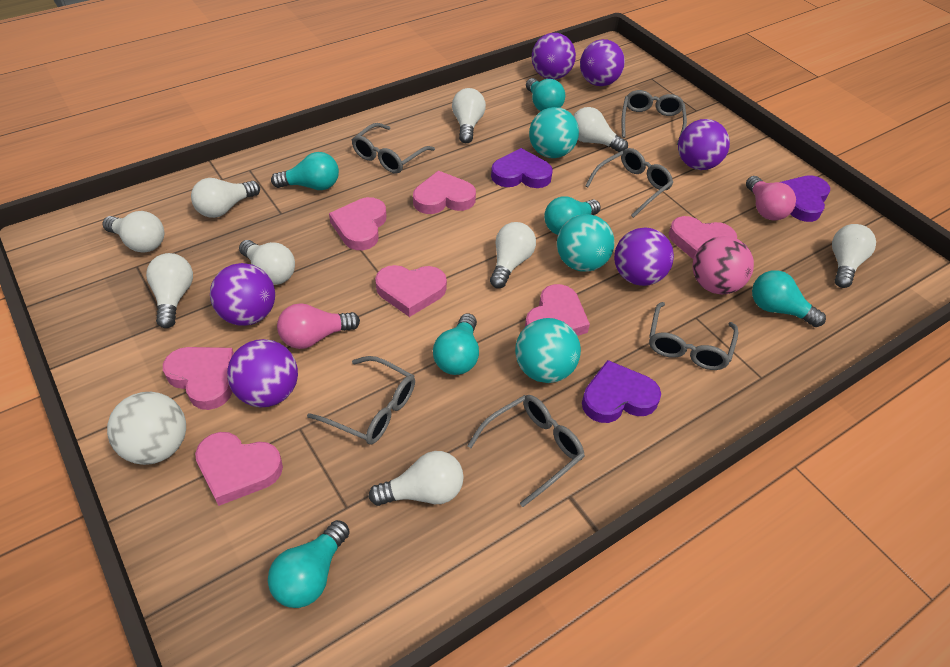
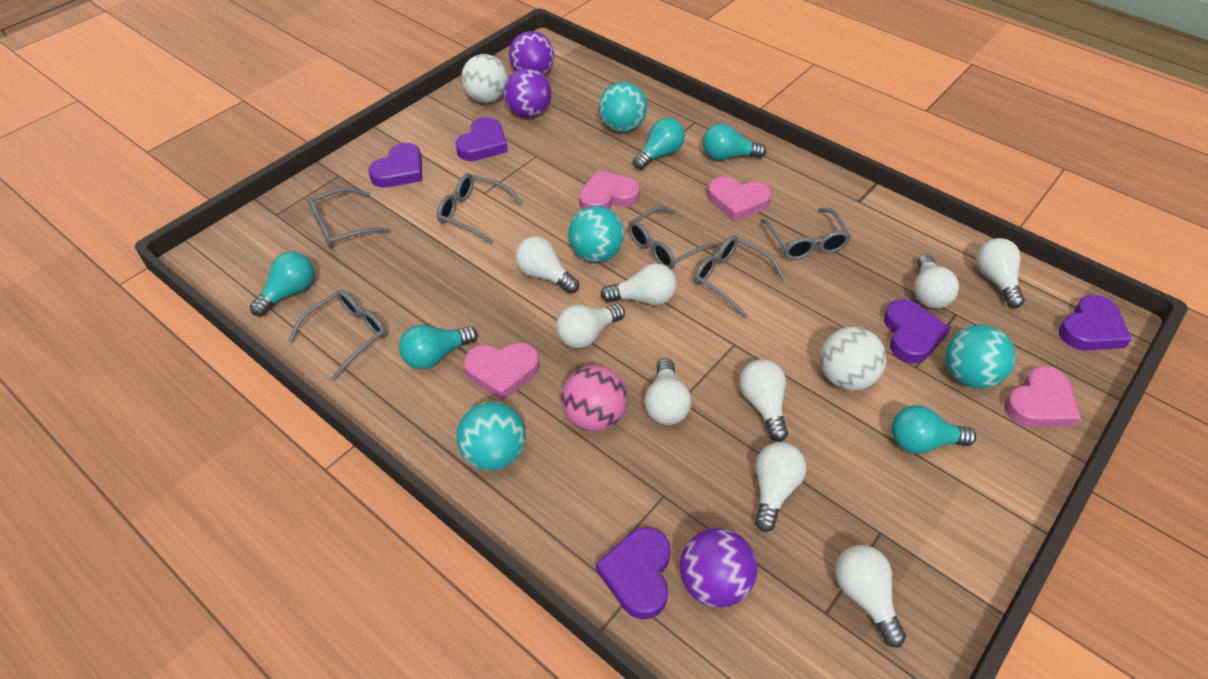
pink heart: [163,347,234,410] [195,432,283,506] [329,197,386,250] [375,265,447,317] [413,171,476,214] [525,284,590,336] [669,216,737,259] = 7 -> [463,342,540,401] [579,170,640,209] [707,177,771,222] [1004,366,1081,428] = 4
pink light bulb: [277,303,360,349] [746,176,796,221] = 2 -> none = 0
purple ball: [210,263,275,326] [227,339,298,407] [532,33,576,79] [580,39,625,86] [614,228,674,286] [678,119,730,170] = 6 -> [504,68,551,118] [509,31,554,75] [680,528,757,608] = 3
purple heart: [491,148,553,188] [582,360,661,423] [780,175,830,222] = 3 -> [368,143,422,187] [456,117,508,161] [596,527,671,619] [884,299,950,364] [1058,295,1132,350] = 5
turquoise ball: [515,318,581,383] [529,107,579,158] [557,214,614,272] = 3 -> [457,402,526,471] [568,206,624,262] [599,82,647,132] [945,325,1016,388] = 4
turquoise light bulb: [268,520,350,608] [271,152,339,190] [433,313,479,375] [526,78,565,111] [544,196,601,235] [752,270,826,327] = 6 -> [250,252,314,316] [399,325,478,369] [633,118,685,170] [703,123,766,160] [891,405,976,454] = 5
white ball: [107,392,186,465] = 1 -> [461,54,508,103] [820,327,887,391] = 2

